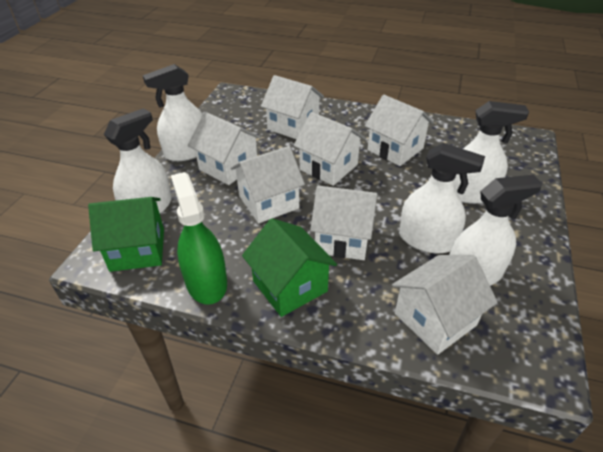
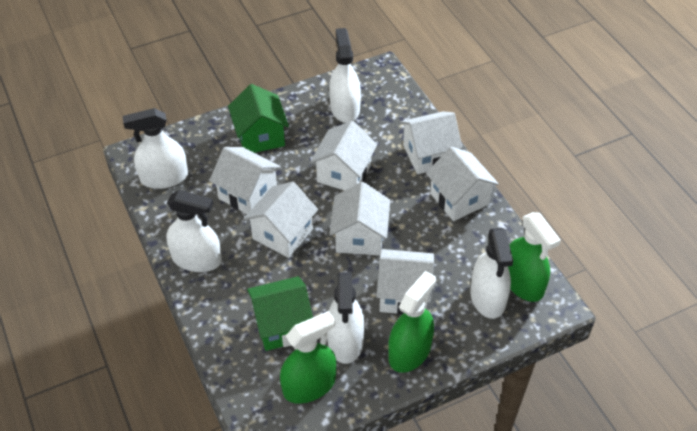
green spray bottle: [171,172,227,305] = 1 -> [280,311,336,404] [388,271,436,373] [508,212,561,302] = 3

